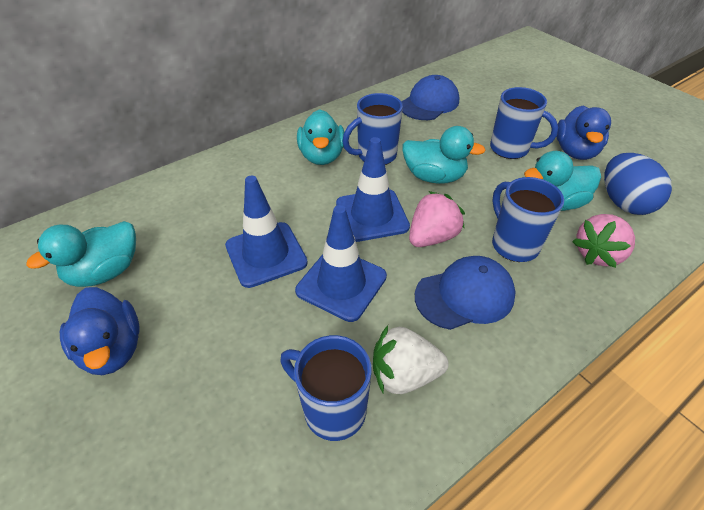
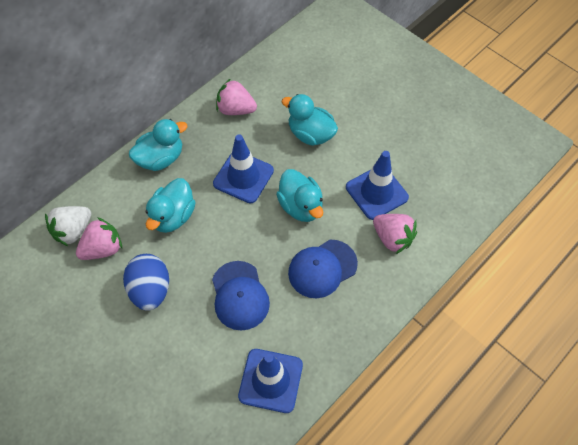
blue duck: [60,287,140,375] [556,105,611,160] = 2 -> none = 0
blue mug: [280,335,372,441] [342,93,403,165] [490,87,558,159] [492,177,564,262] = 4 -> none = 0
pink strawberry: [409,191,465,247] [572,214,635,268] = 2 -> [76,217,122,260] [216,78,257,115] [373,214,417,254] = 3

